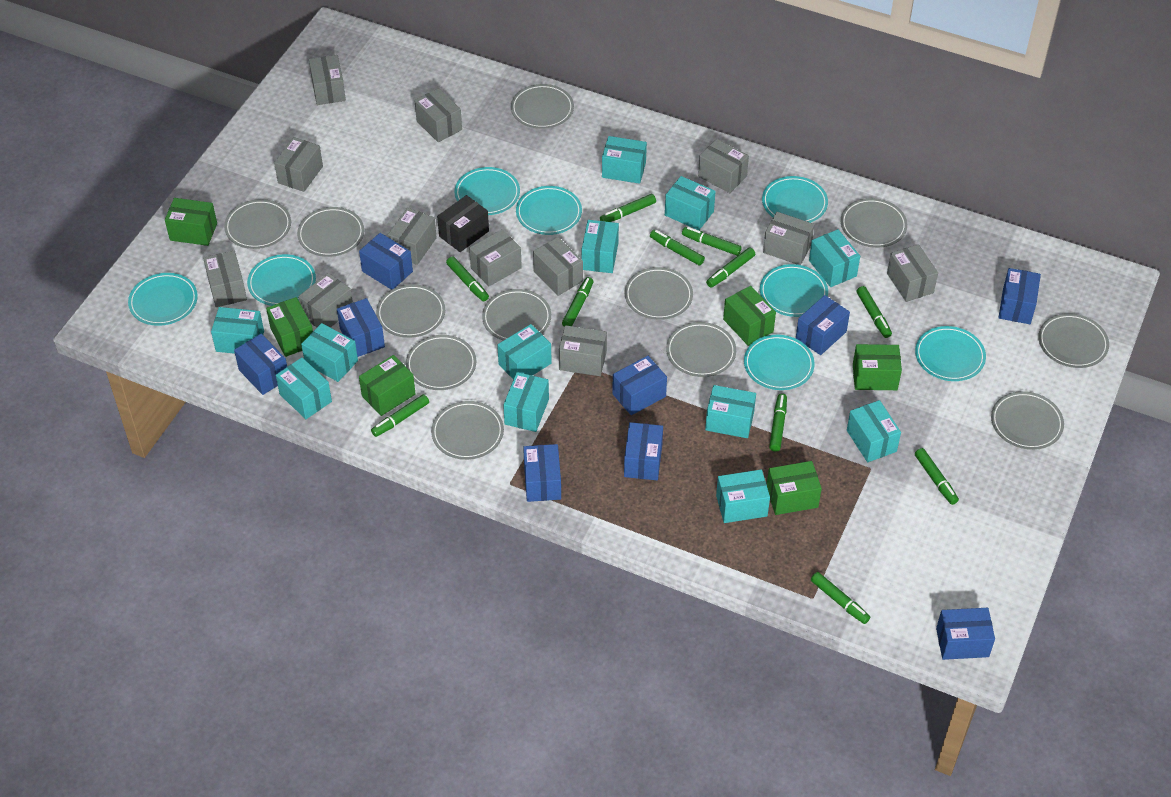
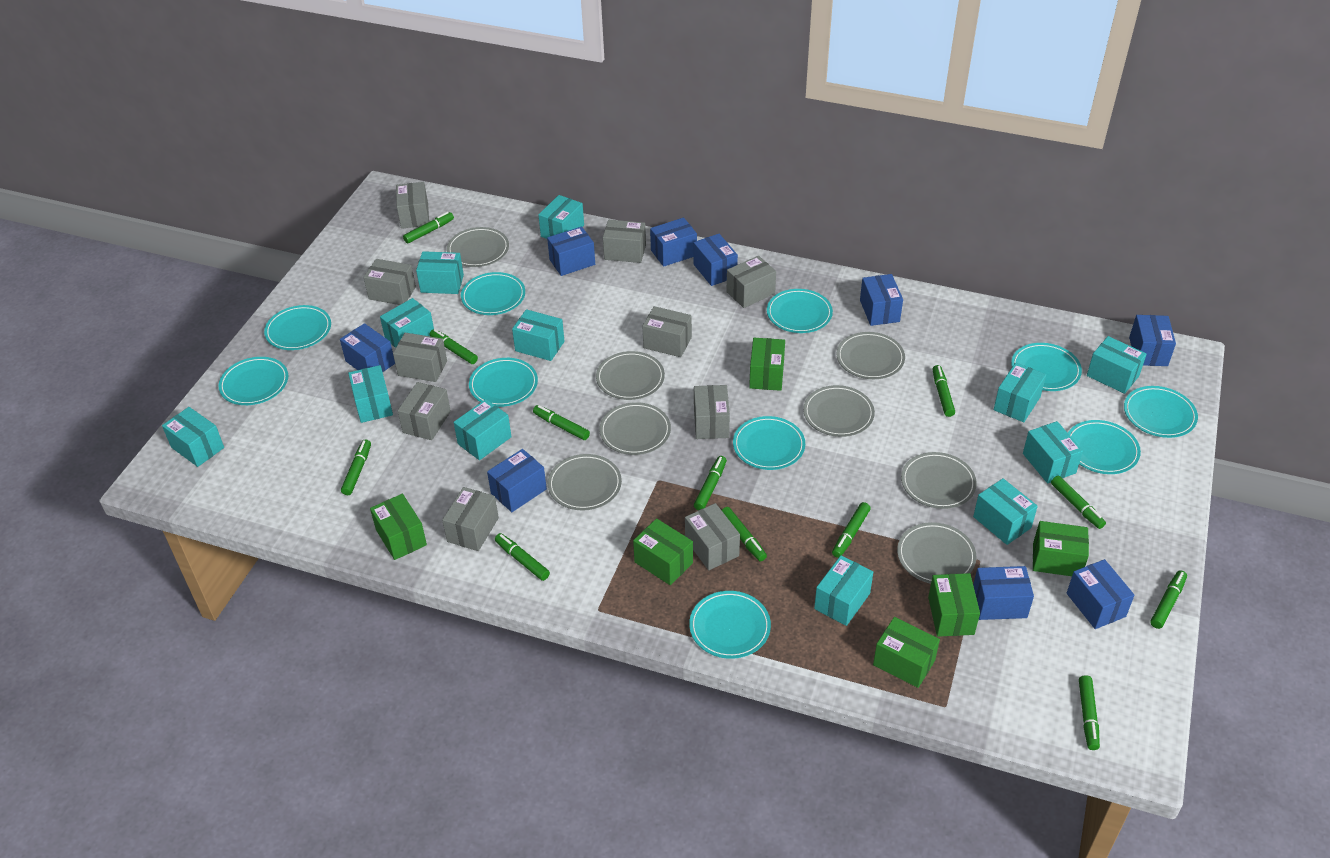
black box: [437,195,489,252] = 1 -> none = 0
green marker: [371,394,429,437] [446,256,489,301] [562,277,594,327] [600,194,656,222] [650,230,705,266] [682,227,742,256] [706,247,755,288] [769,394,787,452] [811,572,870,624] [857,286,892,338] [915,448,959,505] = 11 -> [341,439,371,495] [403,212,454,244] [429,329,478,364] [495,533,550,581] [533,405,590,440] [694,456,727,510] [722,507,767,561] [832,502,871,558] [933,365,955,417] [1051,476,1106,529] [1079,675,1100,750] [1150,570,1187,629] = 12
grey box: [203,251,247,307] [274,137,323,192] [298,273,353,328] [309,55,346,105] [388,208,437,265] [415,88,462,142] [469,229,522,286] [533,237,583,296] [559,325,607,376] [698,139,749,193] [763,212,814,265] [887,244,938,302] = 12 -> [363,259,416,305] [393,333,447,382] [396,182,429,229] [398,382,451,440] [442,487,499,551] [603,220,646,263] [643,306,692,357] [685,503,740,570] [694,385,730,439] [727,256,776,308] = 10
grey plate: [224,199,291,249] [297,207,364,257] [376,284,445,338] [406,335,476,390] [431,401,504,460] [482,289,551,341] [511,84,574,129] [625,267,693,320] [666,322,736,377] [841,198,907,248] [991,391,1064,450] [1038,313,1109,368] = 12 -> [447,227,509,267] [548,454,622,510] [596,351,665,400] [599,402,671,455] [803,385,875,437] [837,332,905,379] [897,522,977,584] [901,452,977,509] = 8
turquoise plate: [128,273,198,326] [247,254,316,306] [454,167,520,215] [516,186,582,235] [744,335,815,390] [760,264,828,317] [762,176,828,223] [915,326,986,381] = 8 -> [218,357,288,405] [264,305,331,350] [461,272,525,315] [469,358,538,407] [689,591,771,659] [733,416,805,470] [767,289,833,333] [1011,343,1082,391] [1068,420,1141,474] [1124,386,1198,438] = 10

